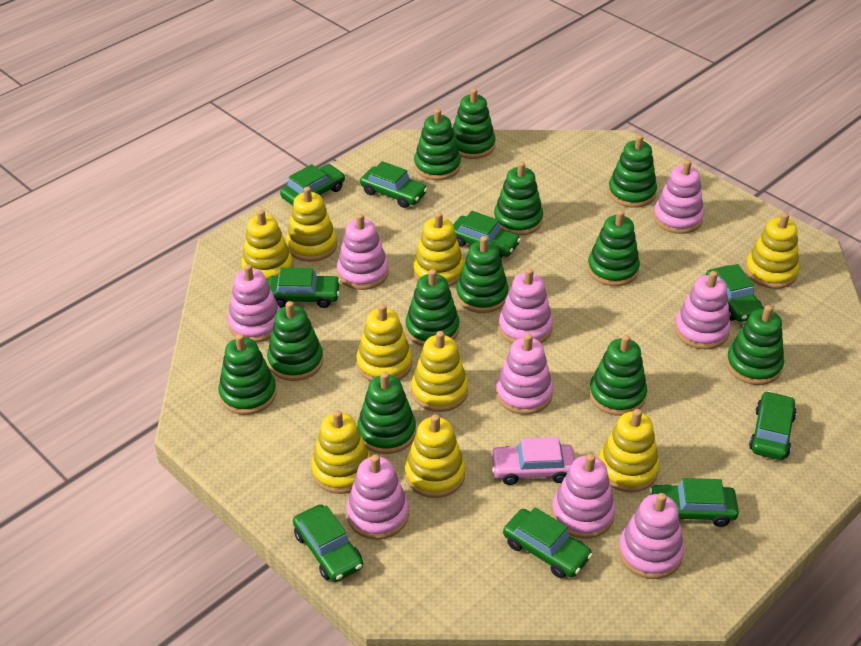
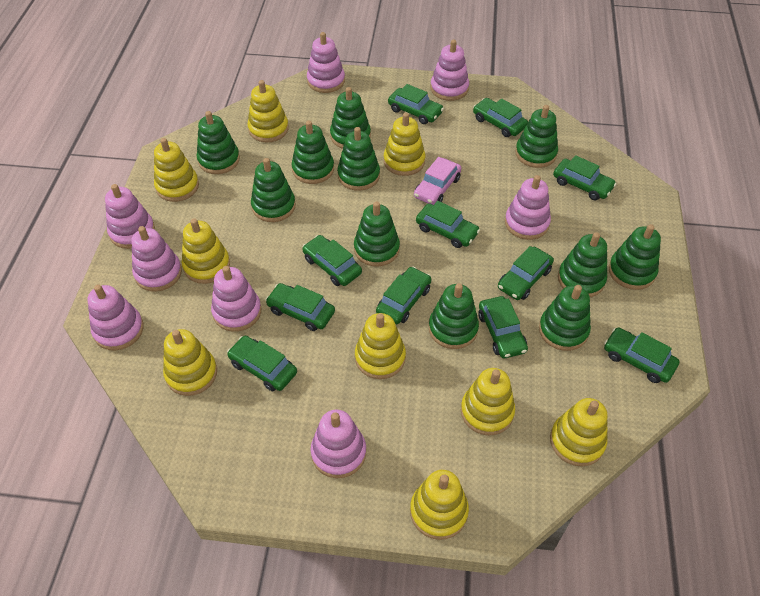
green car: [268,268,341,308] [280,164,345,206] [293,504,363,582] [360,161,427,208] [453,211,521,258] [503,507,593,578] [649,478,739,527] [706,264,764,322] [749,391,797,460] = 9 -> [227,336,297,392] [266,283,335,331] [303,235,362,286] [376,267,431,324] [388,84,444,124] [416,201,480,248] [473,98,528,137] [478,296,528,358] [498,246,554,300] [553,155,616,200] [604,327,680,383] = 11
green stacking toy: [218,334,276,415] [267,301,323,381] [357,372,416,454] [405,269,460,346] [414,109,461,180] [452,88,496,159] [456,236,509,313] [494,162,543,236] [588,210,640,286] [589,335,647,416] [608,135,657,208] [726,305,784,385] = 12 -> [197,111,240,174] [251,158,296,222] [292,121,334,184] [330,87,371,149] [337,127,380,191] [354,201,400,267] [429,283,479,349] [515,105,558,168] [539,285,591,351] [558,232,607,297] [609,224,661,290] = 11
pink stacking toy: [228,264,280,342] [337,214,389,290] [346,454,409,540] [496,334,553,415] [499,268,553,344] [552,454,615,539] [618,493,684,579] [654,160,704,234] [675,271,731,349] = 9 -> [87,285,144,350] [105,184,155,249] [131,226,182,292] [211,266,261,332] [307,32,345,93] [310,410,366,478] [431,40,469,101] [505,175,551,240] = 8

